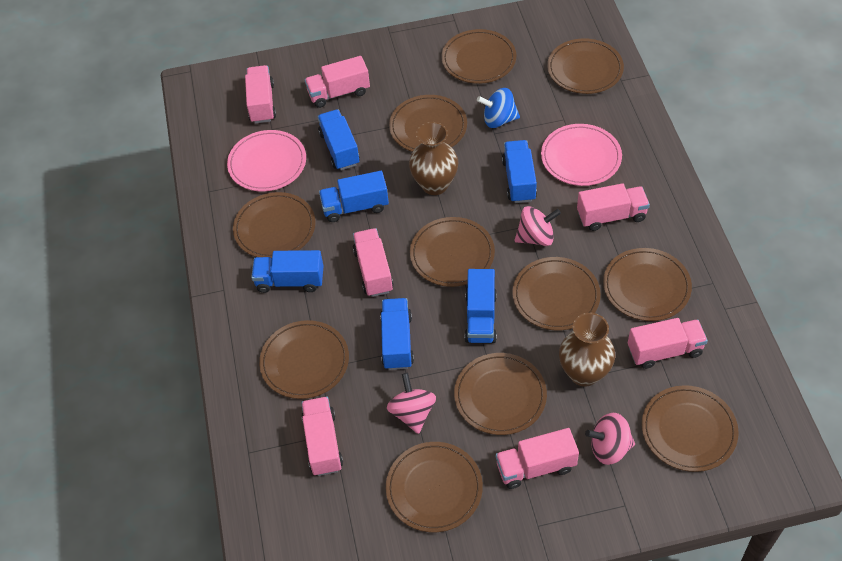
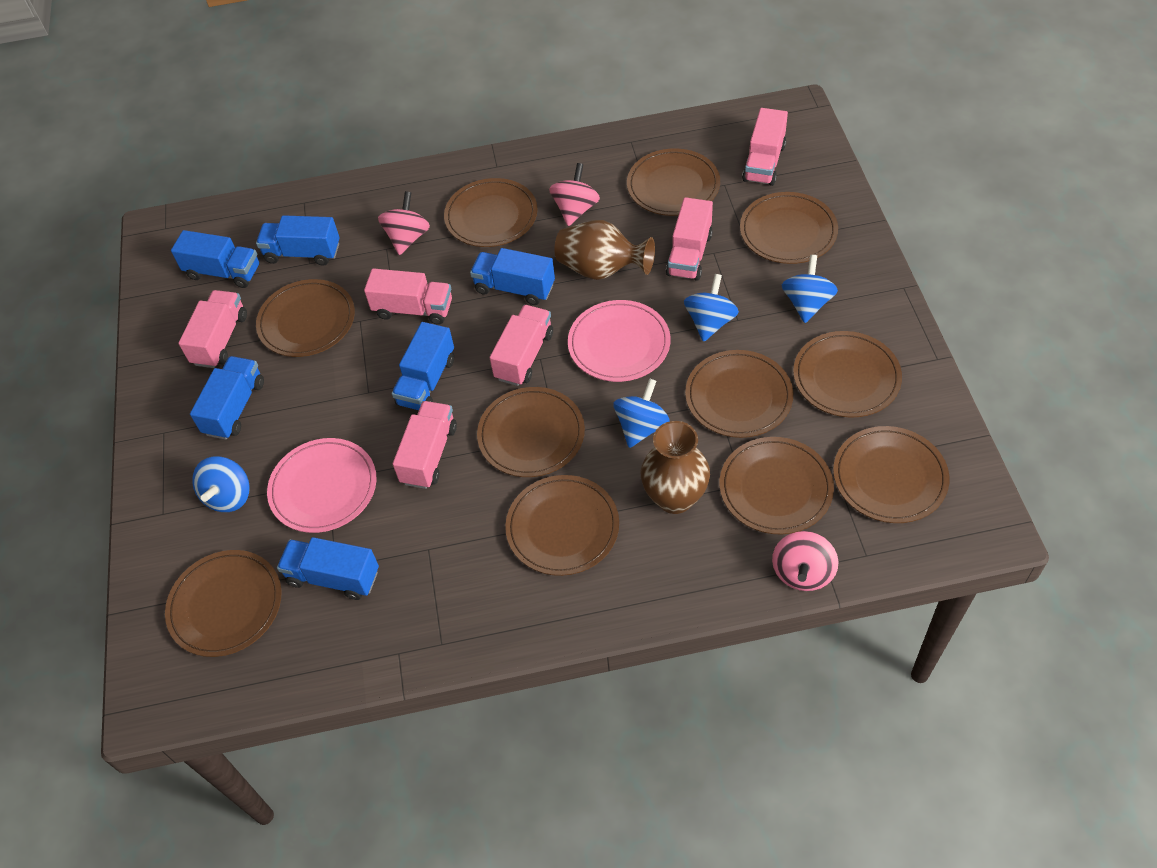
blue spinning top: [477,88,520,128] = 1 -> [192,456,250,512] [614,378,670,448] [684,274,739,342] [782,255,838,323] = 4
pink truck: [245,65,276,124] [301,397,343,476] [305,56,370,108] [353,228,394,297] [496,428,579,489] [577,183,650,231] [628,318,708,369] = 7 -> [178,290,247,368] [364,268,452,325] [393,401,457,489] [490,305,553,386] [666,197,713,281] [742,108,788,186] = 6

